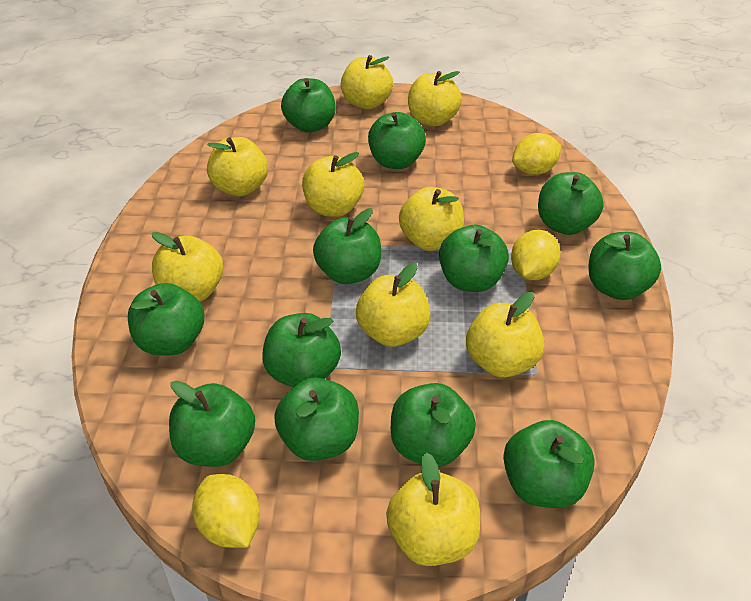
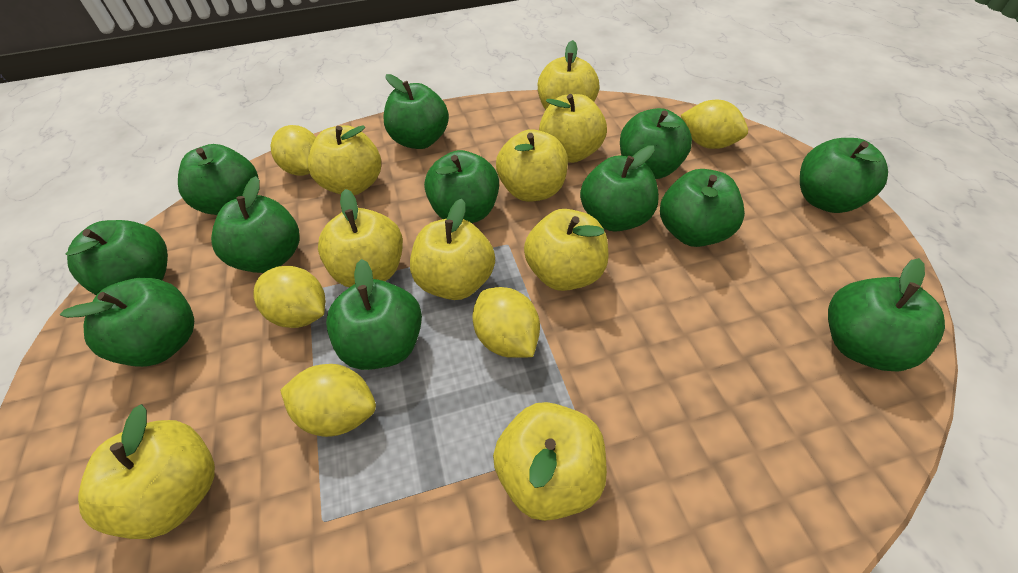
yellow lemon: [192,474,260,548] [511,230,560,280] [512,133,561,175] = 3 -> [253,266,325,328] [270,125,316,176] [280,364,376,437] [472,287,540,358] [681,100,748,149] = 5

